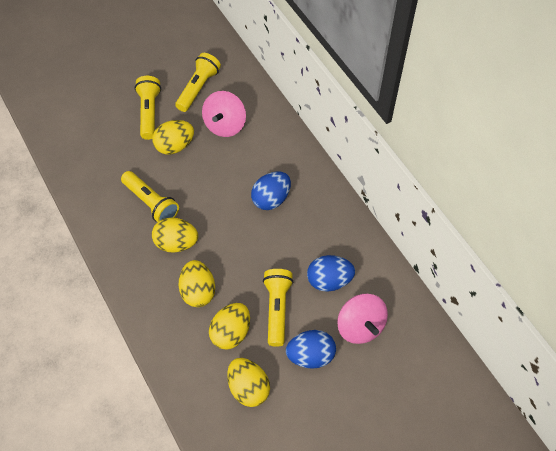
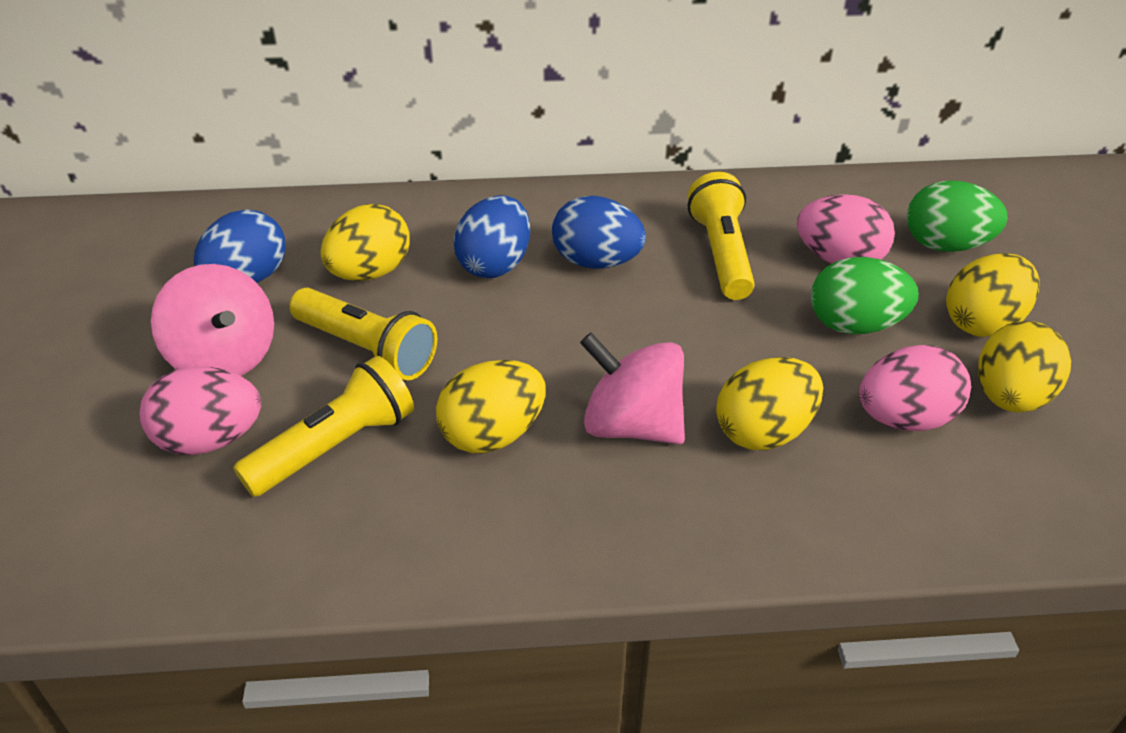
green egg: none = 0 -> [811,257,918,334] [907,180,1007,252] = 2
pink egg: none = 0 -> [139,367,261,455] [797,194,895,264] [859,345,971,431] = 3
yellow flashlight: [121,171,179,222] [135,76,161,140] [175,53,221,112] [263,269,293,347] = 4 -> [233,356,414,497] [289,288,437,380] [688,172,755,300] = 3

